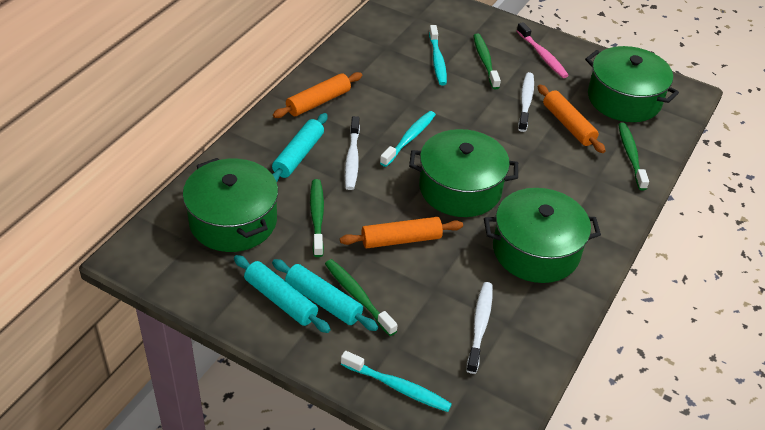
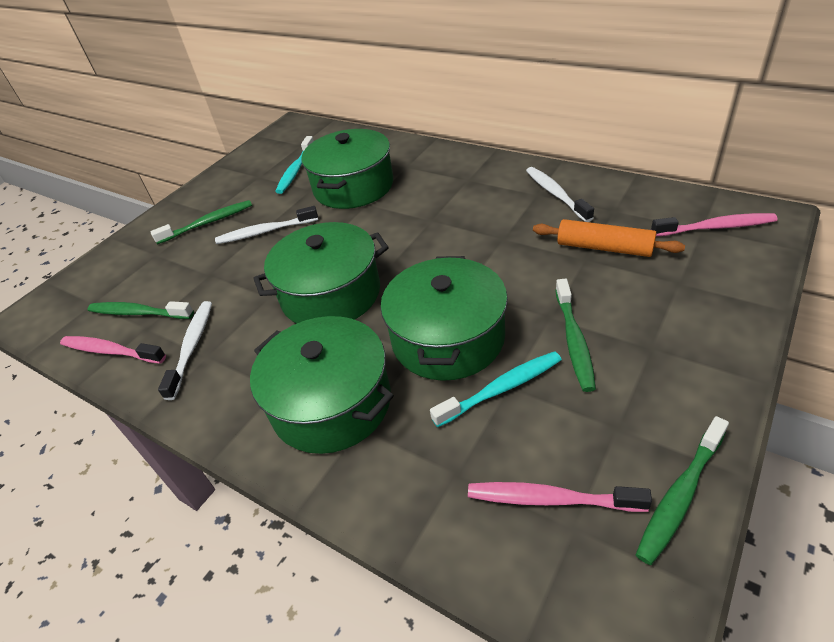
orange rolling pin: [273,72,362,118] [340,217,463,248] [538,85,606,153] = 3 -> [533,219,685,257] = 1
pink toothbrush: [517,22,569,78] = 1 -> [60,336,166,364] [468,482,652,512] [651,213,778,236] = 3
turquoise rolling pin: [234,255,331,333] [272,113,328,182] [272,259,378,331] = 3 -> none = 0
turquoise toothbrush: [341,351,452,412] [380,111,436,167] [429,25,447,85] = 3 -> [275,136,314,194] [430,351,562,427] = 2

